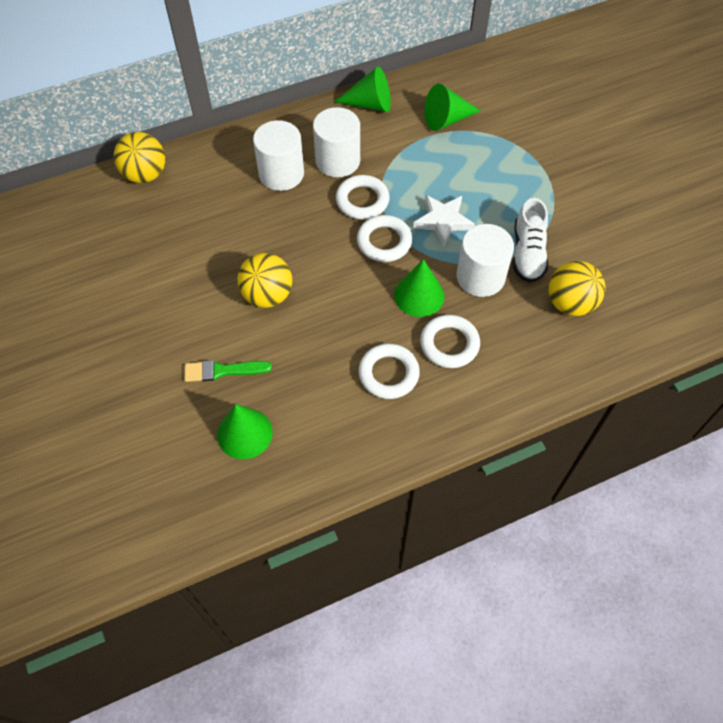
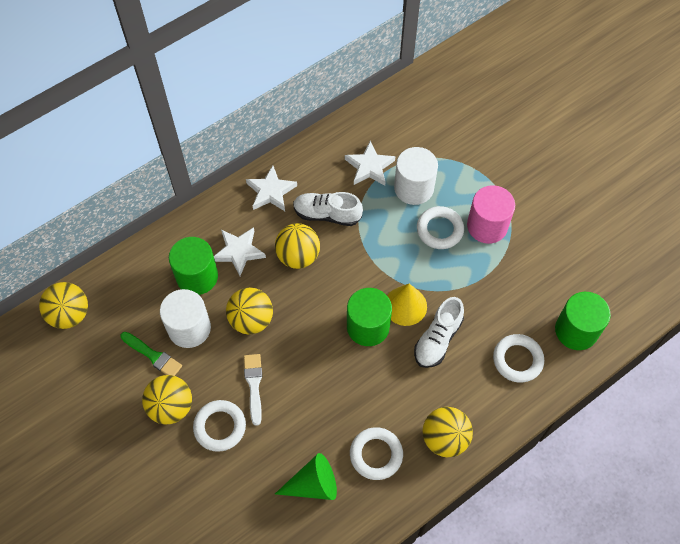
green cone: [217,404,273,459] [334,67,391,112] [394,259,444,317] [424,84,481,131] = 4 -> [275,453,337,500] = 1
green cylinder: none = 0 -> [169,237,218,295] [347,288,392,346] [555,292,611,350] = 3
pink cylinder: none = 0 -> [467,185,515,244] = 1
white brush: none = 0 -> [244,354,262,426] = 1
white cylinder: [253,120,304,191] [313,107,360,177] [457,224,514,297] = 3 -> [160,289,211,348] [394,147,438,205] = 2
white shoe: [513,198,548,283] = 1 -> [293,192,363,226] [414,297,464,368] = 2
white star: [413,195,475,247] = 1 -> [214,227,266,276] [246,165,297,211] [345,141,395,186] = 3
yellow ball: [114,132,165,183] [237,253,292,308] [549,261,606,316] = 3 -> [39,282,88,329] [142,375,192,424] [226,288,273,334] [275,223,320,269] [422,407,473,457] = 5
yellow cone: none = 0 -> [387,284,427,326] = 1

